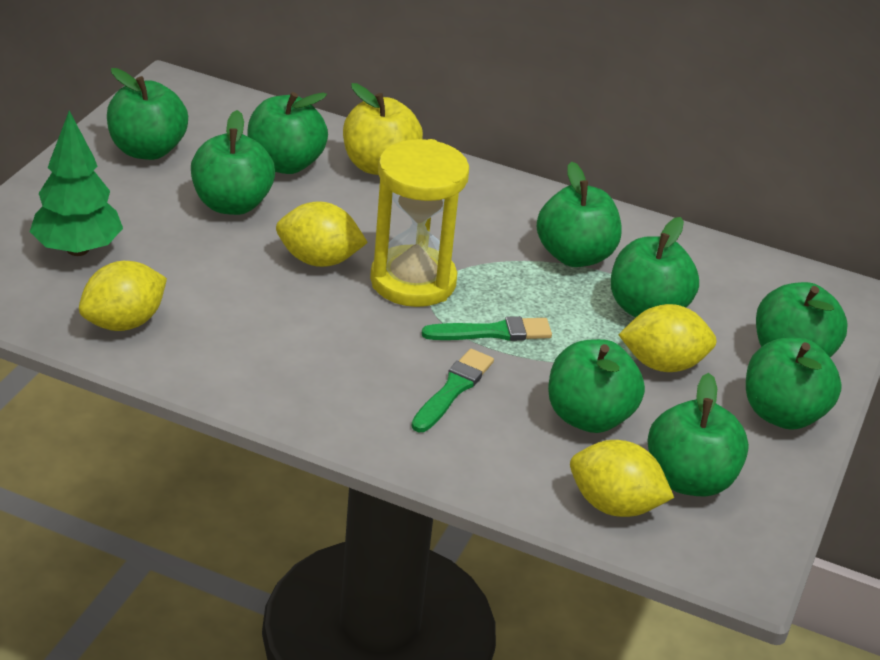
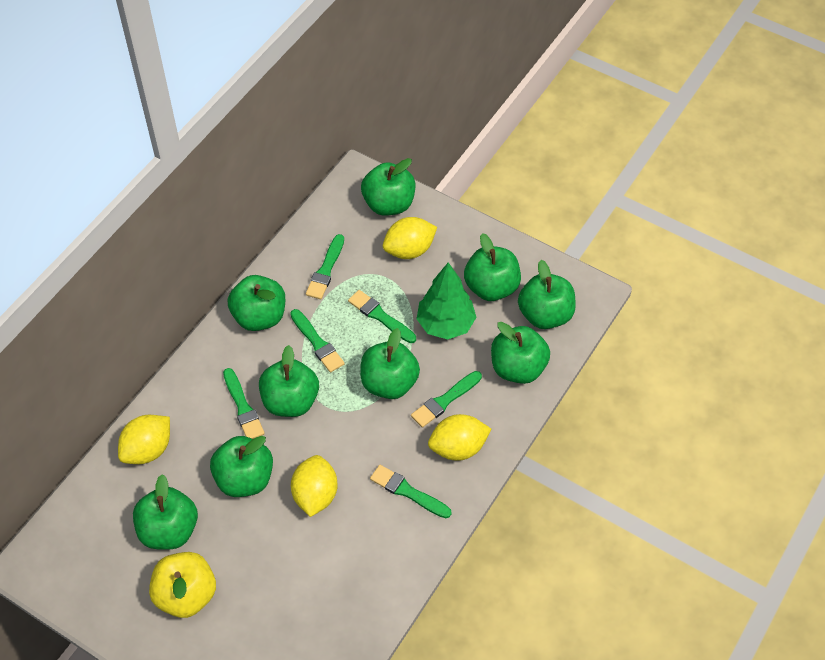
green brush: [411,349,494,432] [422,316,552,341] = 2 -> [223,368,265,439] [290,309,345,372] [306,234,344,299] [348,290,416,343] [370,465,452,518] [411,371,482,428] = 6
yellow hourglass: [370,139,469,307] = 1 -> none = 0

